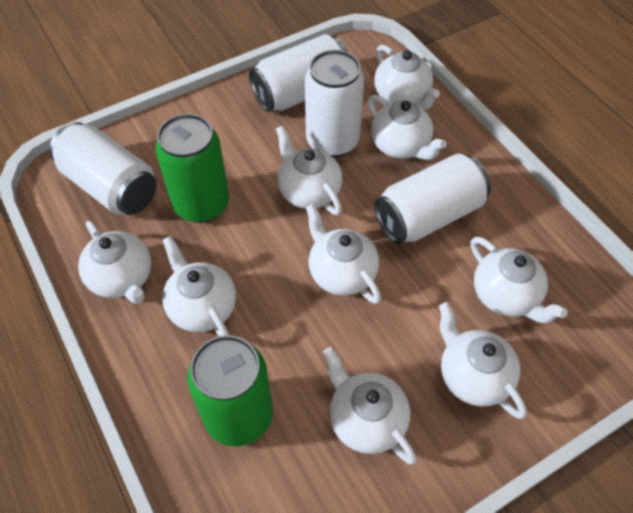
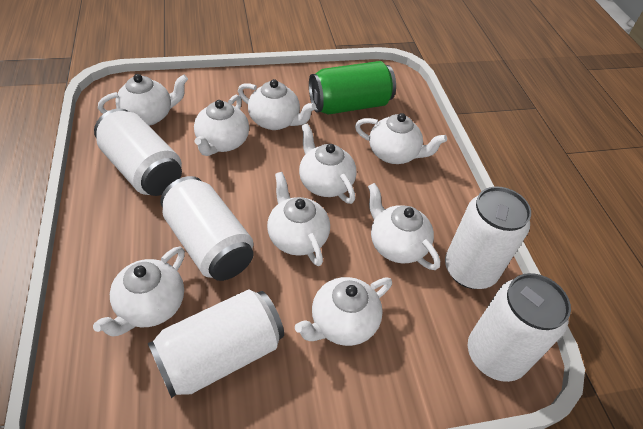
green can: [155,114,229,223] [187,335,273,447] = 2 -> [309,61,396,114] = 1
white can: [49,122,157,215] [249,34,348,112] [305,50,364,157] [374,154,491,244] = 4 -> [94,108,182,196] [148,289,284,398] [160,176,254,281] [445,186,531,289] [468,273,571,382] = 5

